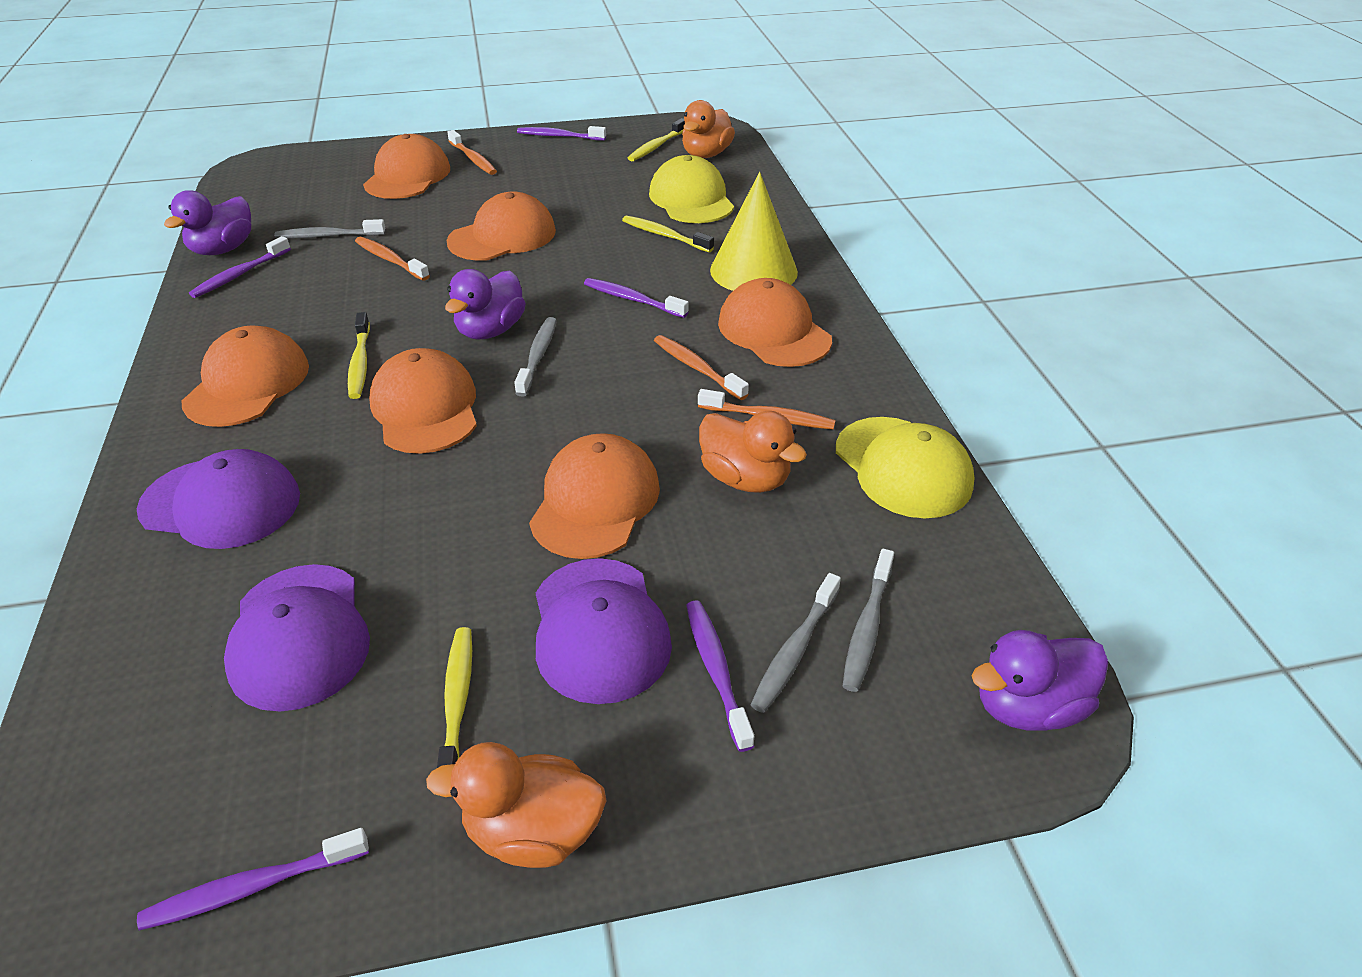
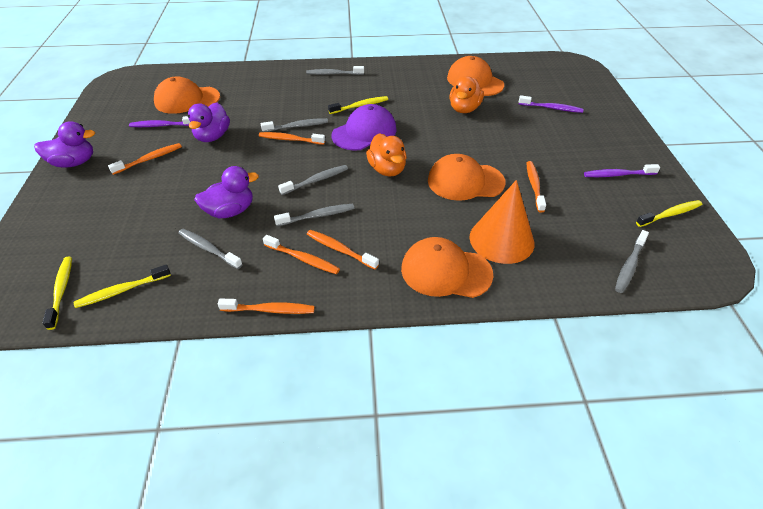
grey toothbrush: [274,219,386,239] [514,317,557,397] [751,573,841,713] [843,549,894,692] = 4 -> [178,229,243,269] [261,118,328,132] [274,204,354,226] [278,165,348,195] [306,66,364,75] [615,230,649,293] = 6
orange cap: [182,325,309,427] [363,134,450,199] [369,348,477,454] [447,192,556,261] [529,433,660,559] [718,278,832,367] = 6 -> [154,77,220,114] [401,237,493,298] [428,154,505,201] [447,56,504,96] = 4
orange cone: none = 0 -> [469,180,534,264] = 1
orange duck: [426,742,606,868] [682,100,735,158] [699,411,807,493] = 3 -> [366,133,407,177] [449,76,484,113] = 2
orange toothbrush: [355,237,430,281] [447,130,497,175] [654,335,749,400] [698,389,836,429] = 4 -> [108,143,182,175] [218,299,315,314] [259,132,325,145] [263,235,340,274] [307,230,379,270] [527,161,546,212] = 6
purple cap: [137,449,300,549] [224,564,370,712] [536,558,672,704] = 3 -> [331,104,397,151] = 1
purple toothbrush: [137,828,369,931] [189,236,291,298] [517,126,606,141] [584,278,689,318] [686,600,754,752] = 5 -> [129,116,190,127] [519,95,584,113] [584,164,660,177] = 3
yellow cap: [649,155,734,223] [836,417,974,518] = 2 -> none = 0
yellow cone: [710,172,798,291] = 1 -> none = 0

